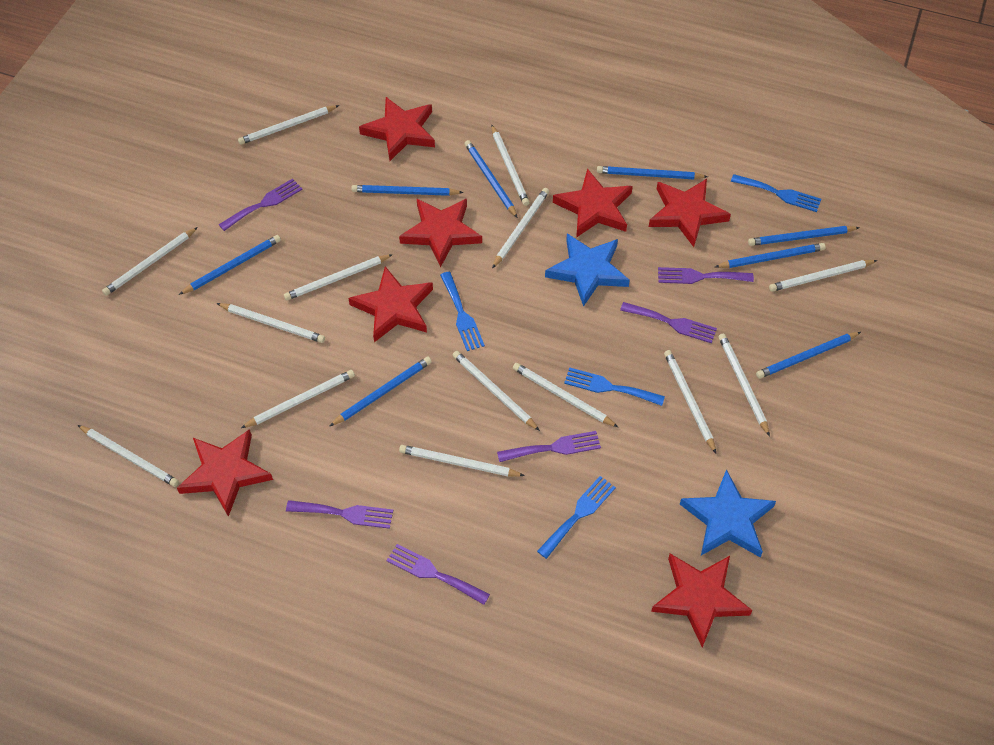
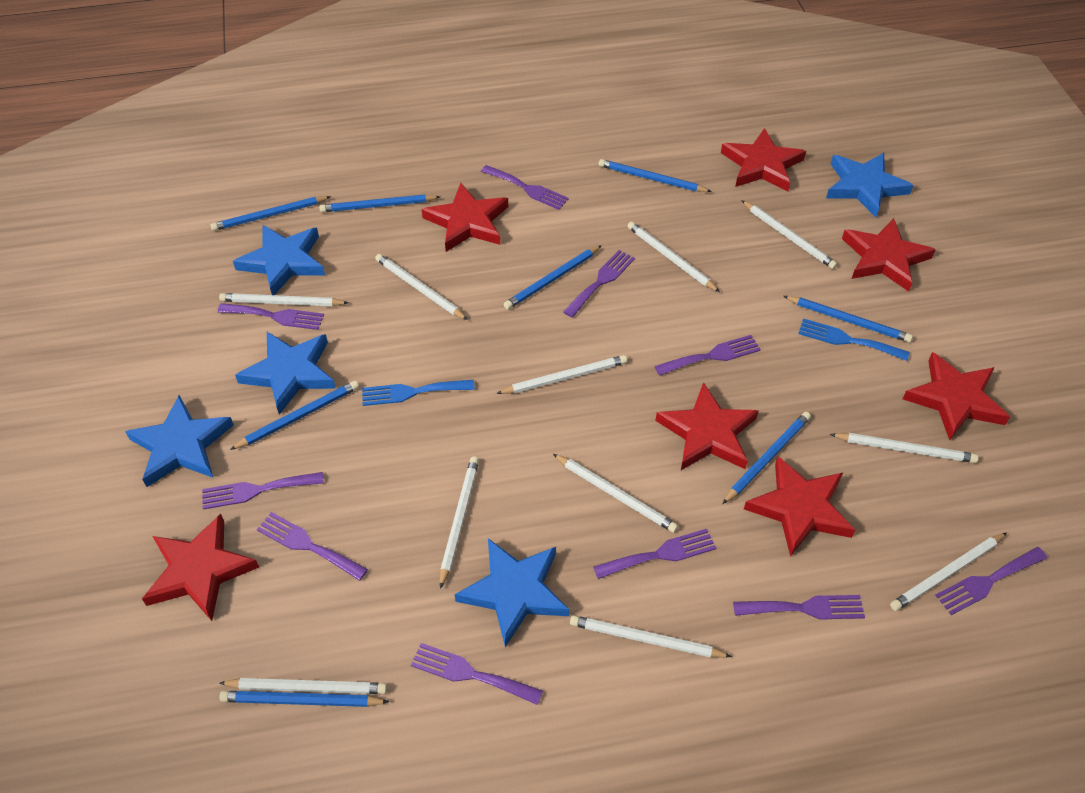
blue fork: [440,272,485,351] [537,476,616,559] [564,368,665,406] [731,174,821,212] = 4 -> [362,380,475,406] [798,318,909,361] = 2
blue star: [545,234,630,307] [680,469,776,557] = 2 -> [125,395,234,487] [233,225,325,295] [235,332,336,415] [455,538,569,648] [826,153,913,217] = 5
purple fork: [219,178,303,231] [286,500,393,529] [387,544,490,605] [497,431,601,462] [620,302,717,343] [658,267,754,284] = 6 -> [202,472,324,510] [217,303,324,330] [257,512,368,581] [411,643,543,705] [481,165,569,210] [563,250,635,318] [593,529,716,579] [655,335,761,376] [733,595,865,620] [935,547,1047,615] = 10
white pencil: [78,425,179,487] [102,227,198,296] [216,303,325,343] [238,105,339,145] [241,370,355,428] [284,254,393,300] [399,445,525,476] [453,351,540,431] [491,125,530,206] [492,188,549,268] [513,363,618,427] [664,350,716,453] [718,333,770,437] [769,260,877,292] = 14 -> [219,293,349,306] [220,678,387,694] [375,254,468,320] [440,456,479,589] [496,355,627,394] [553,454,678,533] [570,615,732,658] [628,221,720,292] [741,200,837,269] [830,433,979,463] [890,533,1007,611] = 11

